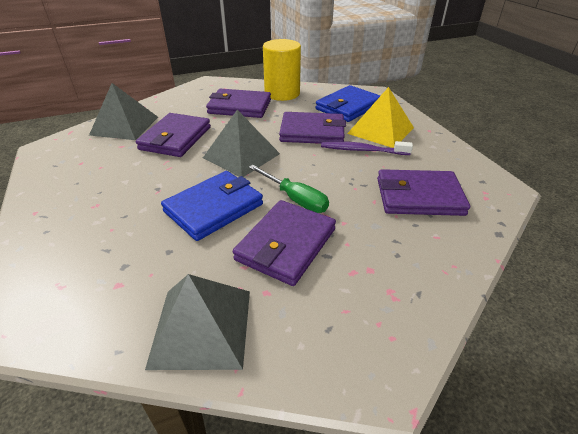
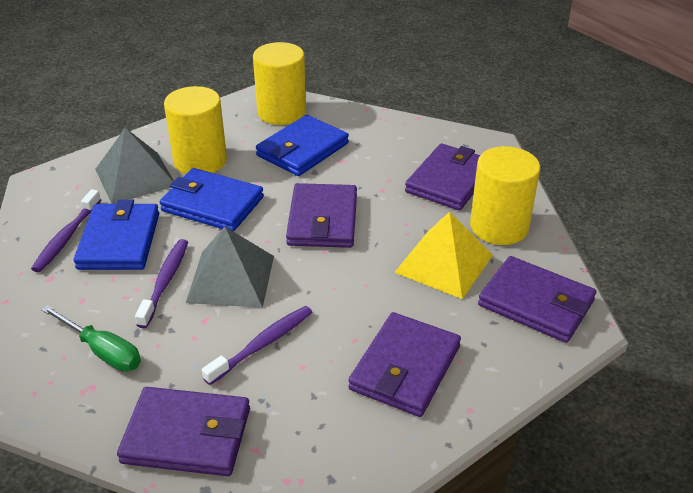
blue wallet: [161,171,263,241] [316,85,380,122] = 2 -> [73,200,159,270] [160,168,264,232] [256,115,349,176] = 3
grey pyramid: [89,83,158,140] [145,274,250,370] [203,110,280,177] = 3 -> [95,128,174,204] [186,227,274,308] = 2
purple toothbrush: [321,141,413,155] = 1 -> [31,189,101,272] [135,239,188,328] [202,306,312,385] = 3
yellow cylinder: [263,39,301,101] = 1 -> [164,86,227,174] [253,42,306,125] [470,146,540,245] = 3

